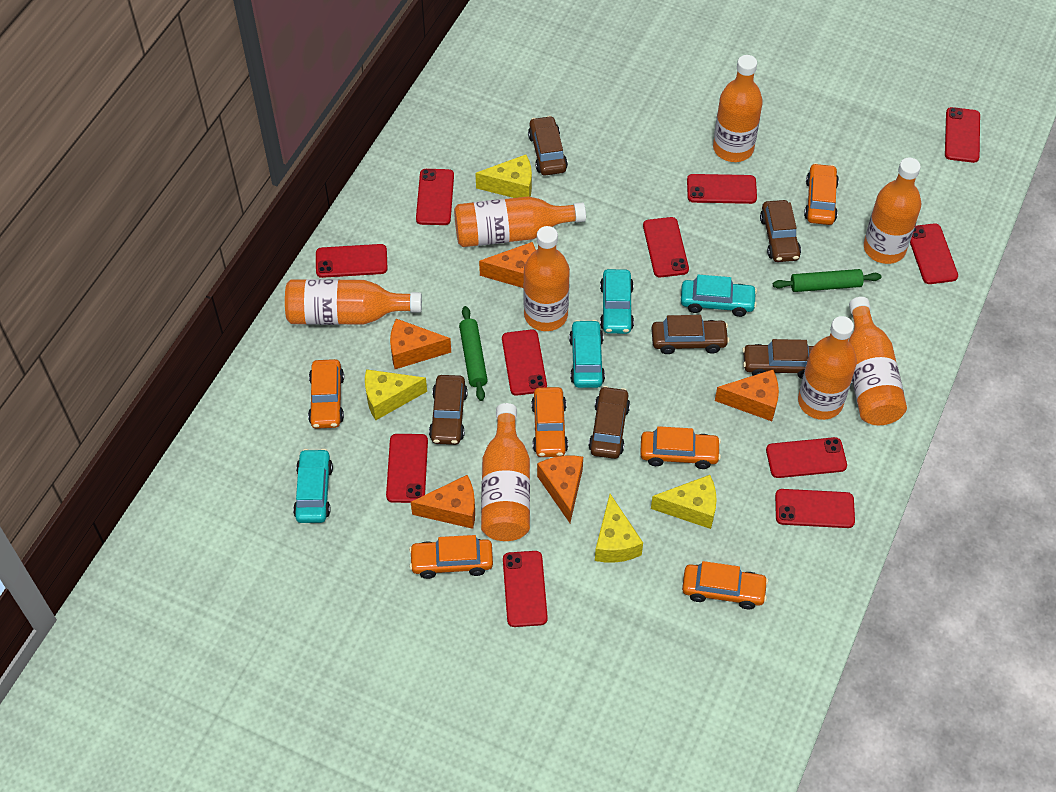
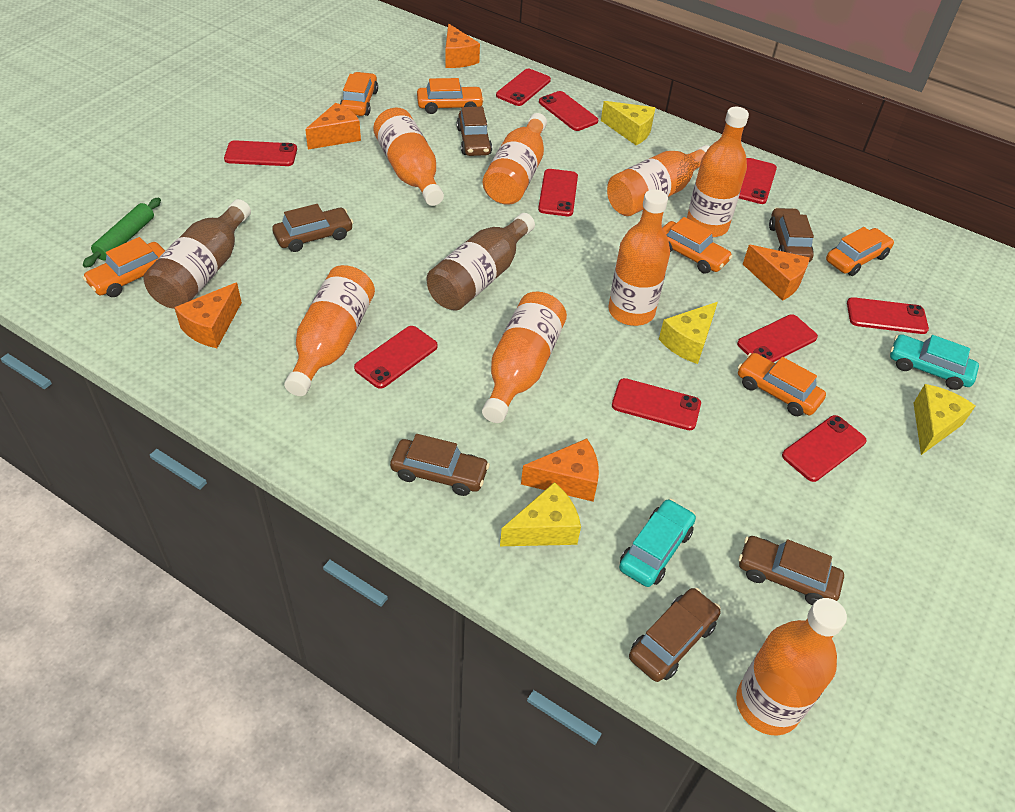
brown bottle: none = 0 -> [143,199,251,309] [427,213,535,311] = 2
green rolling pin: [459,306,488,401] [773,269,881,292] = 2 -> [83,198,161,268] = 1
red phone: [316,244,388,278] [386,434,428,503] [416,169,454,225] [502,330,547,396] [503,551,548,627] [643,217,689,277] [687,174,757,204] [766,437,847,478] [775,489,855,528] [910,223,958,284] [945,107,980,163] = 11 -> [224,140,297,166] [354,326,438,389] [496,69,551,106] [538,169,578,216] [539,91,598,131] [612,378,701,430] [737,314,818,362] [739,158,777,204] [782,415,866,482] [847,297,929,334] = 10
turquoise car: [293,449,333,523] [569,320,605,388] [600,269,634,334] [681,275,757,317] = 4 -> [619,499,696,587] [890,334,979,390] = 2

